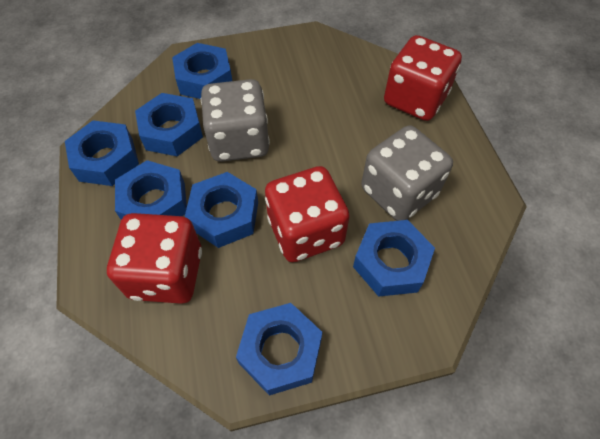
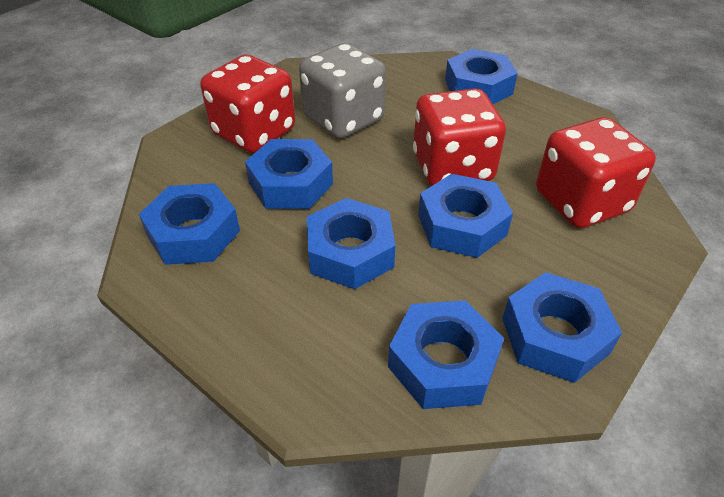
grey dice: [201,79,270,162] [361,125,453,221] = 2 -> [299,43,386,139] = 1

